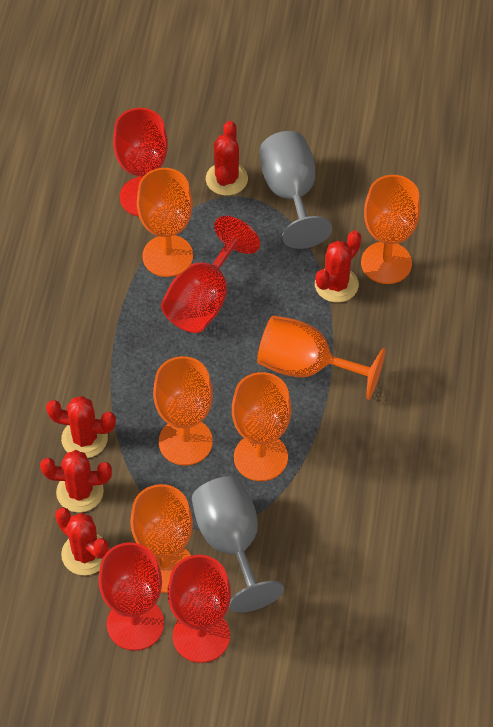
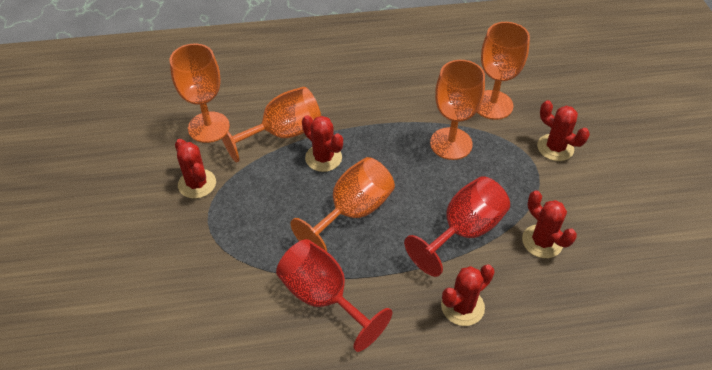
grey goblet: [192,476,284,612] [260,131,332,249] = 2 -> none = 0
orange goblet: [130,484,193,593] [137,168,193,277] [153,356,213,466] [232,372,291,481] [257,315,385,400] [361,175,420,284] = 6 -> [170,44,230,143] [218,87,321,162] [290,157,395,251] [430,60,485,160] [477,22,530,120] = 5
red goblet: [98,542,164,651] [113,108,168,216] [161,216,260,333] [168,555,231,663] = 4 -> [276,239,393,352] [404,176,510,277] = 2

